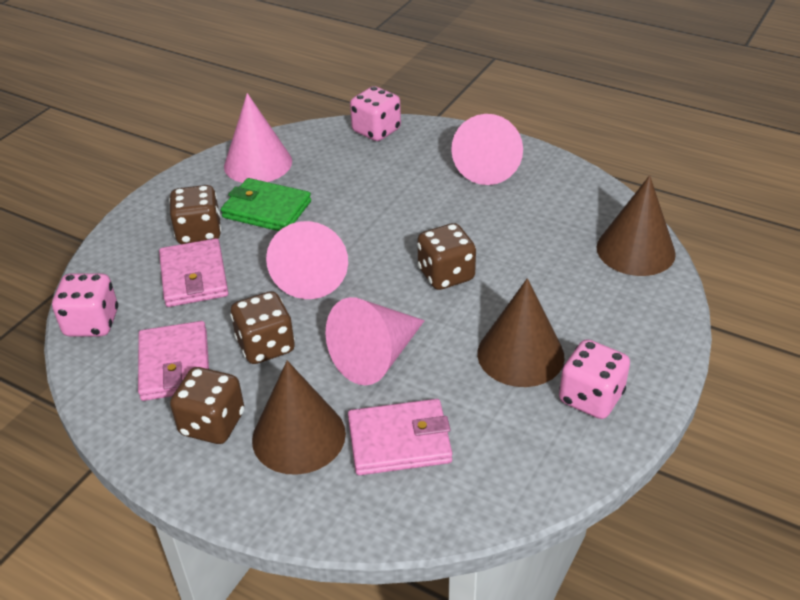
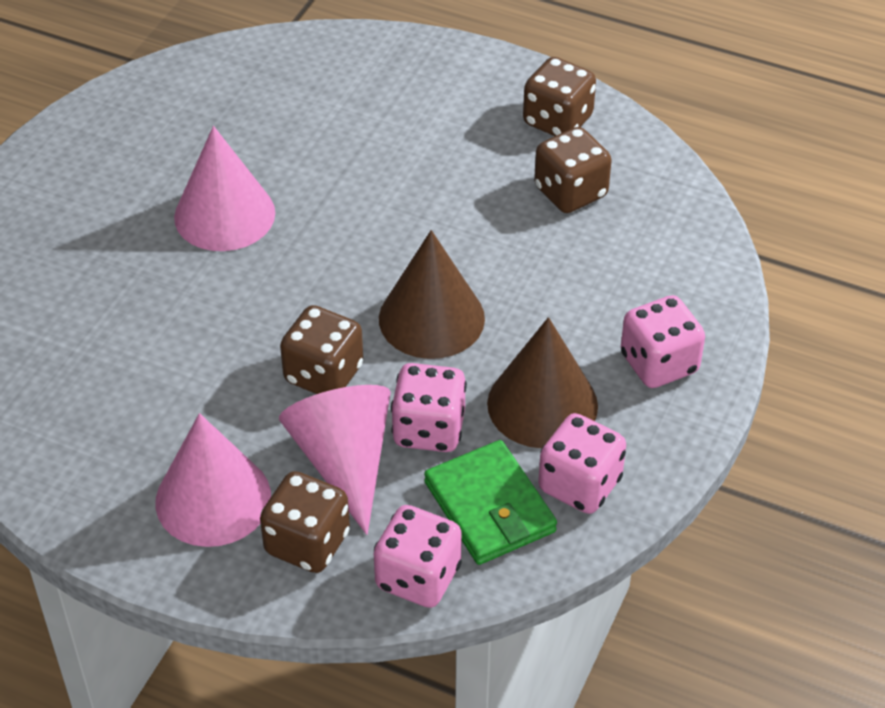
brown cone: [252,360,346,475] [477,278,564,387] [597,175,676,276] = 3 -> [379,230,485,359] [487,317,598,448] = 2
pink cone: [224,93,292,183] [266,221,348,299] [326,297,425,385] [451,114,523,185] = 4 -> [155,413,271,547] [174,126,275,251] [279,385,391,535] = 3
pink dice: [52,273,118,336] [350,86,401,141] [559,339,630,419] = 3 -> [374,505,462,608] [391,363,467,452] [538,413,626,514] [621,295,705,388] = 4
pink wallet: [138,321,209,401] [159,238,228,307] [348,399,452,475] = 3 -> none = 0

